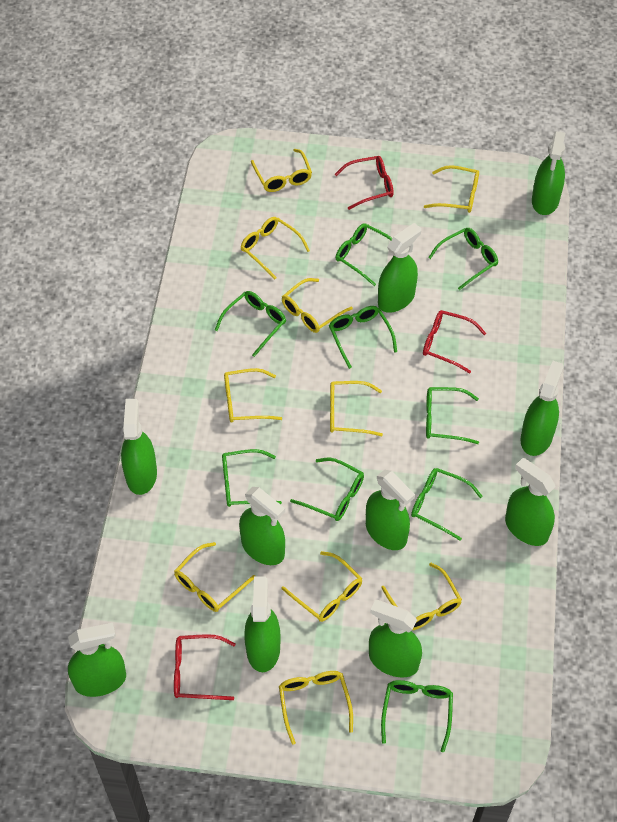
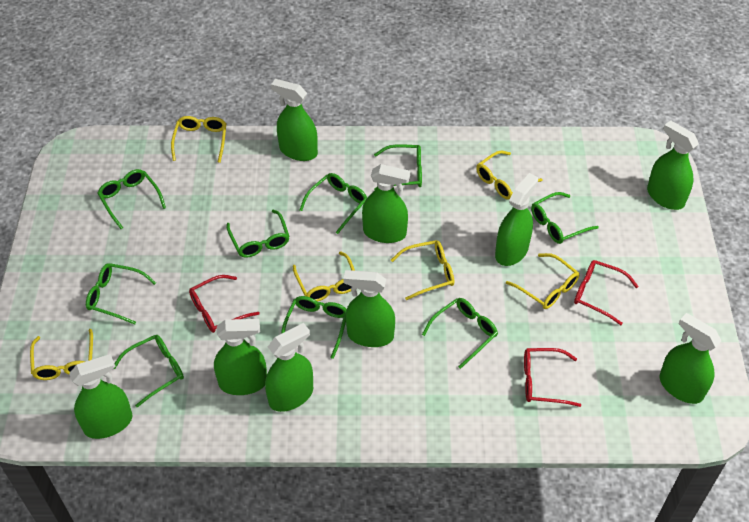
green spray bottle: [68,623,126,697] [121,399,157,495] [239,487,285,565] [244,577,281,672] [366,470,415,550] [369,600,422,677] [378,223,421,313] [505,458,556,546] [521,361,564,456] [532,131,565,215] = 10 -> [69,354,133,439] [214,319,267,395] [265,323,313,412] [271,79,318,161] [343,270,395,347] [362,164,410,243] [495,173,538,266] [647,120,699,210] [659,313,721,404] = 9
yellow glasses: [174,542,256,612] [224,368,282,423] [241,217,310,279] [251,149,312,192] [279,671,353,745] [281,551,362,622] [282,278,353,333] [330,381,383,436] [381,563,462,630] [424,165,479,213] = 10 -> [30,329,93,380] [171,116,226,163] [293,251,355,302] [391,240,454,300] [476,150,543,200] [506,253,579,309] = 6

